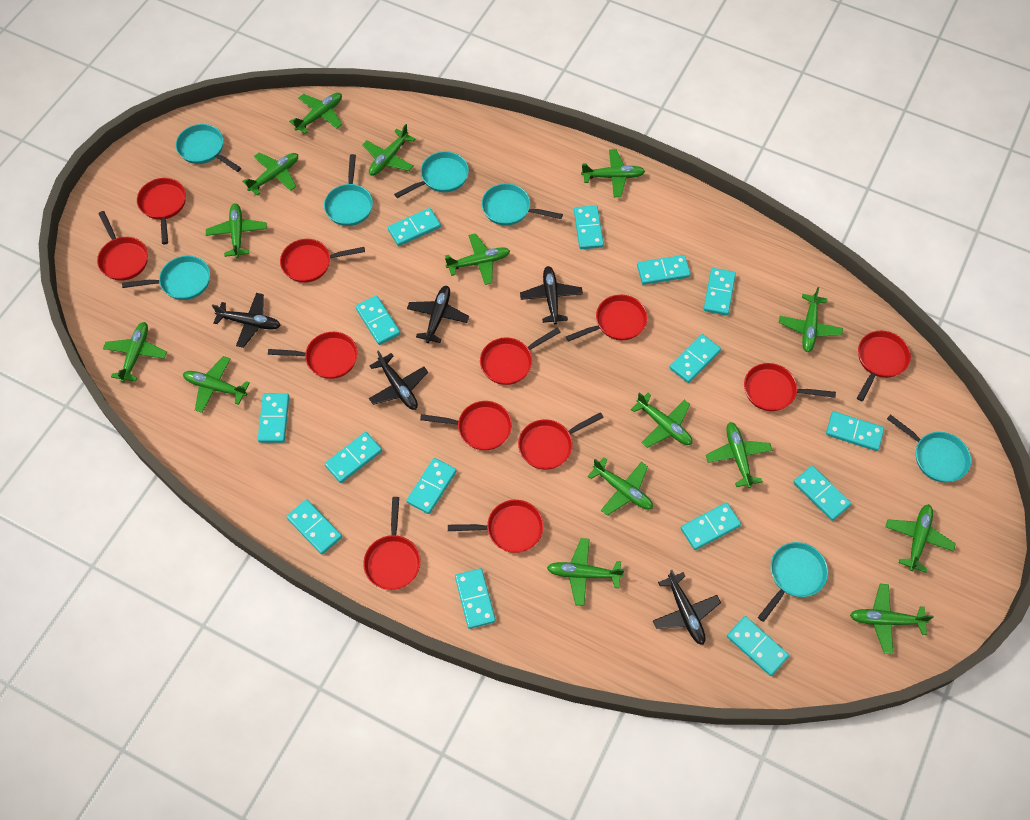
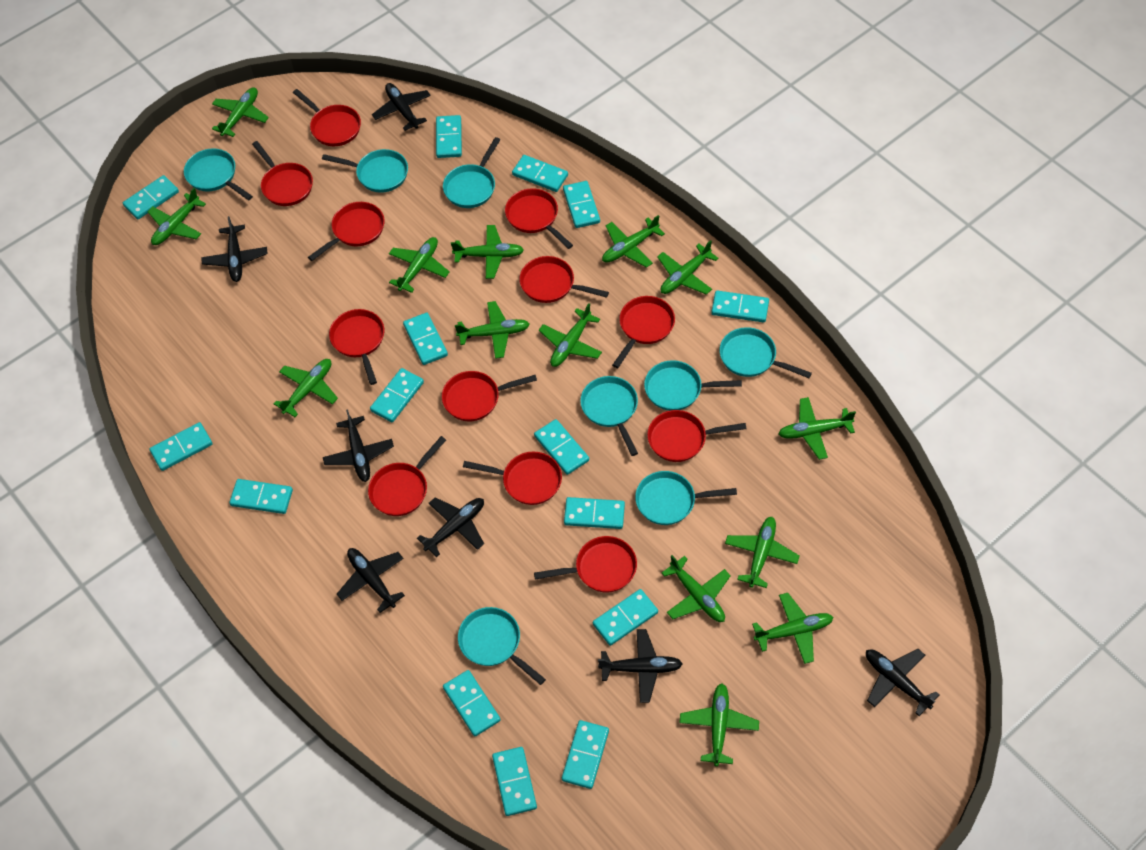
black plane: [212,293,281,348] [369,350,428,410] [407,286,469,343] [520,266,583,325] [653,570,721,645] = 5 -> [201,216,268,282] [323,409,394,482] [337,548,405,613] [372,83,431,131] [417,497,484,557] [598,629,683,703] [866,649,939,716] = 7
green plane: [103,322,167,383] [183,356,250,413] [206,203,267,258] [242,152,298,195] [289,93,342,134] [362,124,415,176] [445,233,510,285] [547,538,624,606] [581,149,645,197] [588,457,653,516] [631,392,692,448] [706,422,773,488] [779,287,843,352] [850,584,934,654] [886,504,956,573] = 15 -> [147,188,206,245] [212,87,269,137] [274,359,338,417] [389,237,450,293] [451,225,524,279] [455,301,530,359] [539,303,602,367] [602,215,665,268] [657,240,719,295] [662,555,731,622] [679,683,759,766] [725,517,800,588] [752,593,833,664] [779,397,856,460] = 14
turquoise pan: [122,256,210,300] [176,124,241,172] [324,154,373,226] [394,151,469,198] [481,183,563,226] [758,542,828,622] [887,414,971,482] = 7 -> [184,148,253,200] [322,149,408,193] [443,137,500,208] [458,607,546,685] [580,376,638,456] [635,471,737,525] [644,360,742,411] [720,327,812,378] = 8

